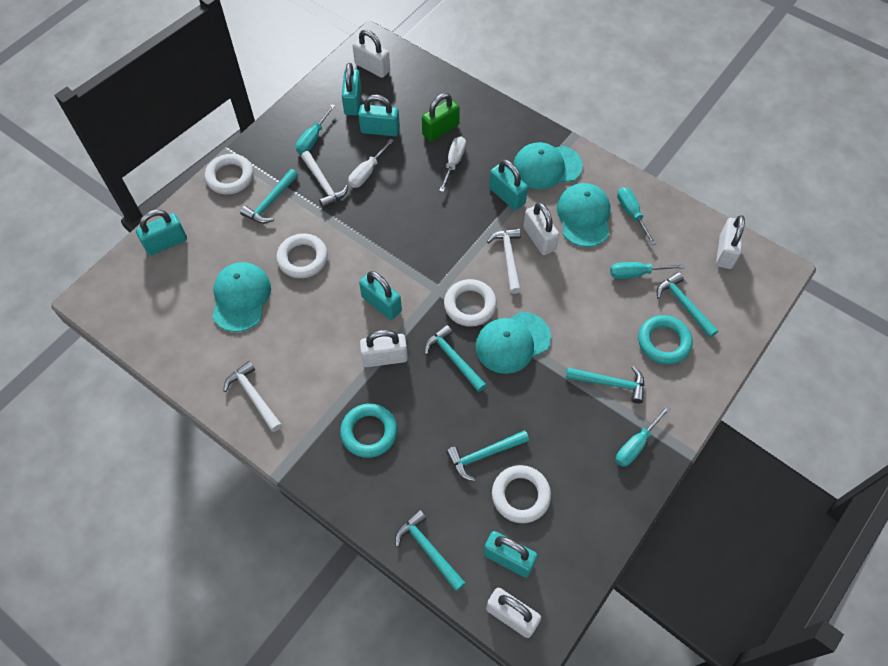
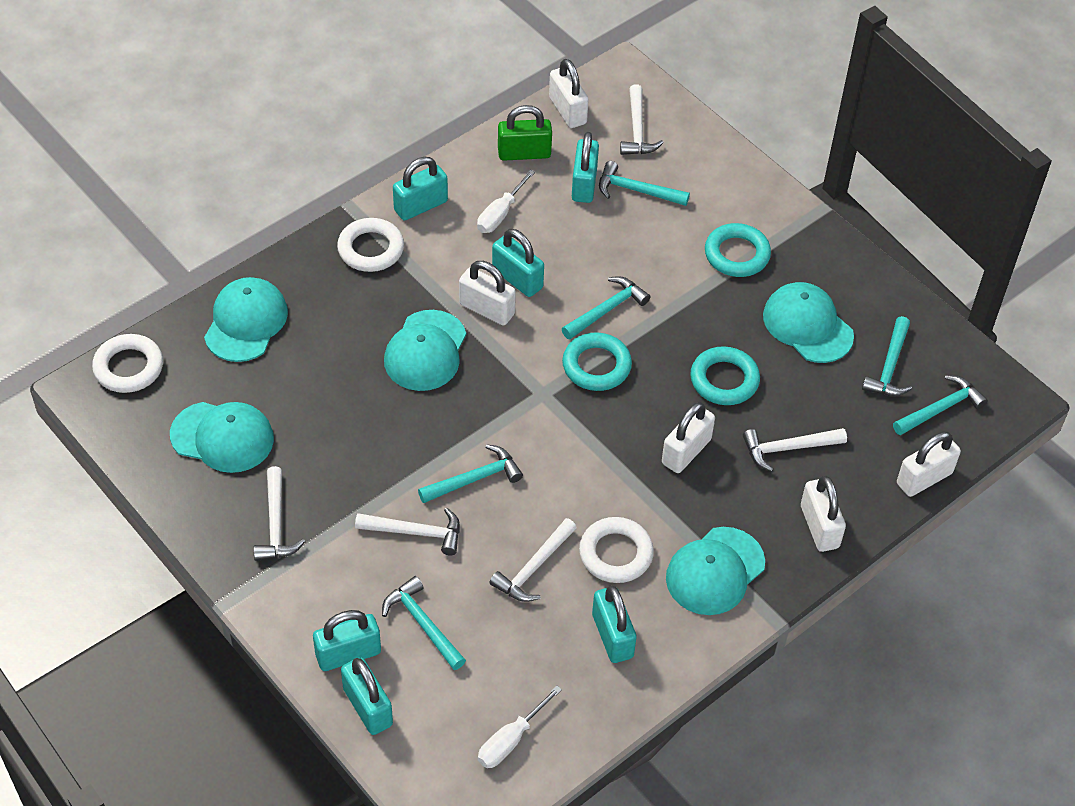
turquoise cap: [212,262,271,332] [476,312,551,374] [513,142,583,189] [557,183,611,247] = 4 -> [170,402,274,473] [204,277,288,362] [384,310,466,391] [666,527,765,615] [763,282,854,363] = 5
turquoise ring: [340,403,397,458] [638,315,693,364] = 2 -> [562,333,632,391] [690,346,760,405] [705,223,771,277] = 3
turquoise screwdriver: [296,104,335,154] [610,262,685,279] [616,405,671,467] [617,187,656,245] = 4 -> none = 0
white hammer: [223,361,282,432] [301,151,348,208] [487,228,521,294] = 3 -> [254,466,305,561] [355,508,460,555] [489,518,577,602] [620,84,664,155] [743,428,847,472] = 5
white ring: [205,154,253,195] [276,233,328,278] [444,279,497,327] [492,465,551,523] = 4 -> [92,334,163,393] [337,218,404,272] [579,517,654,583] = 3

